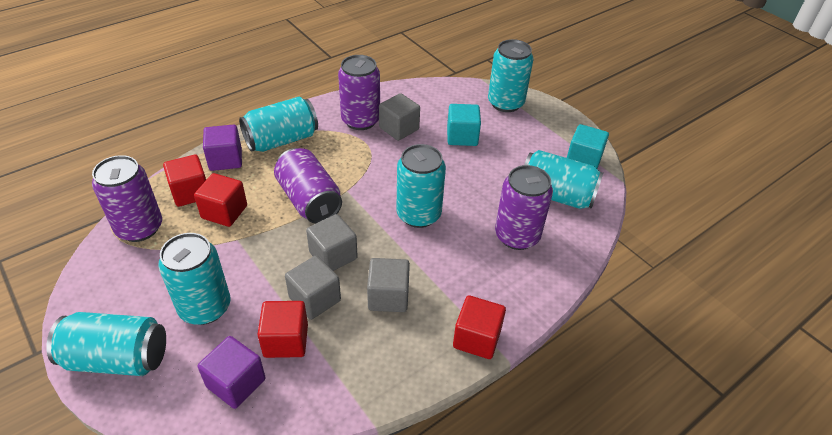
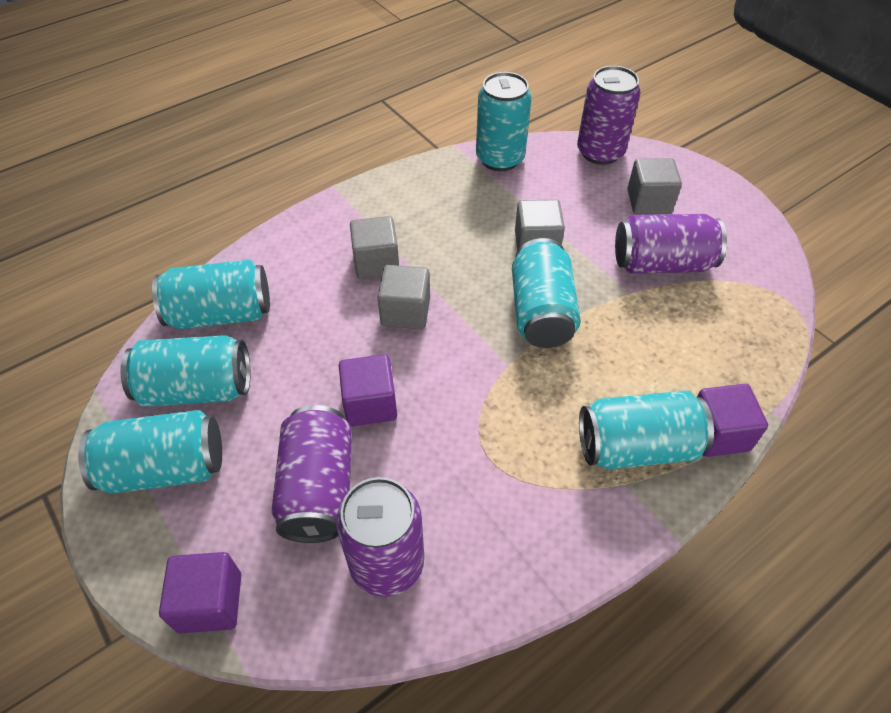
purple cube: [198,336,265,409] [203,124,242,171] = 2 -> [159,552,241,634] [339,354,397,426] [697,384,768,457] = 3
red cube: [163,154,206,207] [194,173,247,227] [257,301,308,358] [453,295,506,359] = 4 -> none = 0
turquoise cube: [447,104,481,146] [567,124,609,169] = 2 -> none = 0

